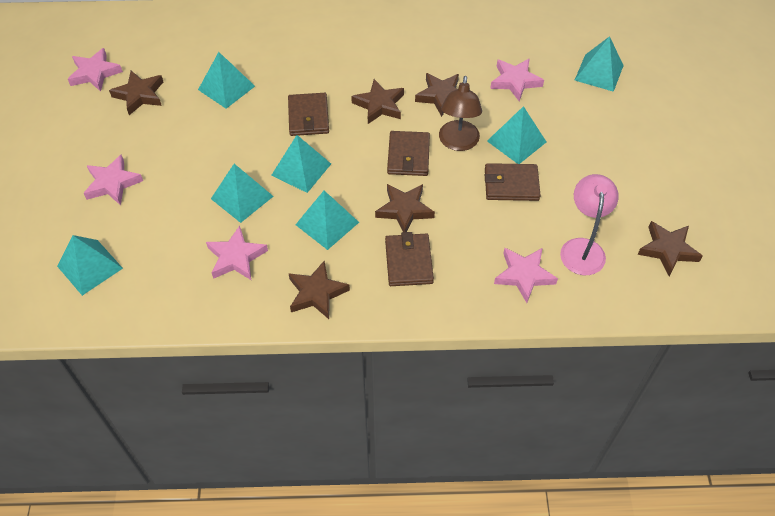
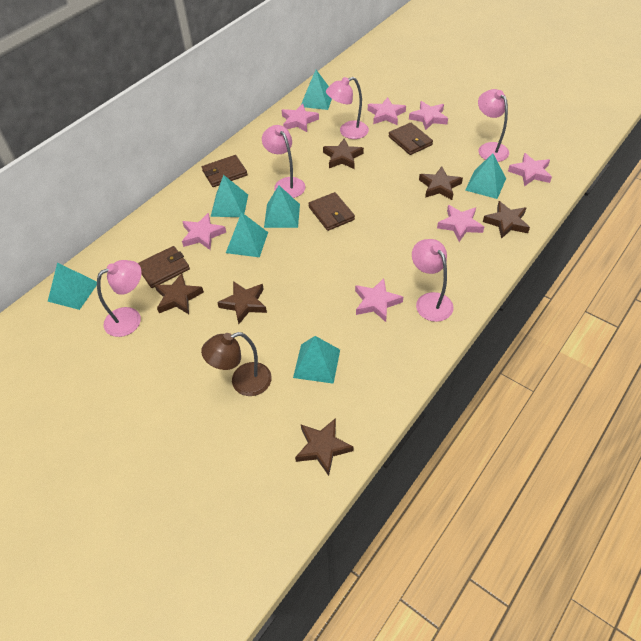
pink lamp: [560,174,619,275] = 1 -> [97,260,142,337] [262,125,306,198] [326,77,369,139] [412,239,454,322] [478,89,509,162] = 5
pink star: [68,48,123,92] [84,155,143,205] [206,226,268,280] [490,58,544,101] [494,248,558,303] = 5 -> [182,213,226,250] [282,104,319,132] [355,278,403,322] [368,97,406,125] [409,101,448,130] [437,205,484,242] [508,153,552,187] = 7

